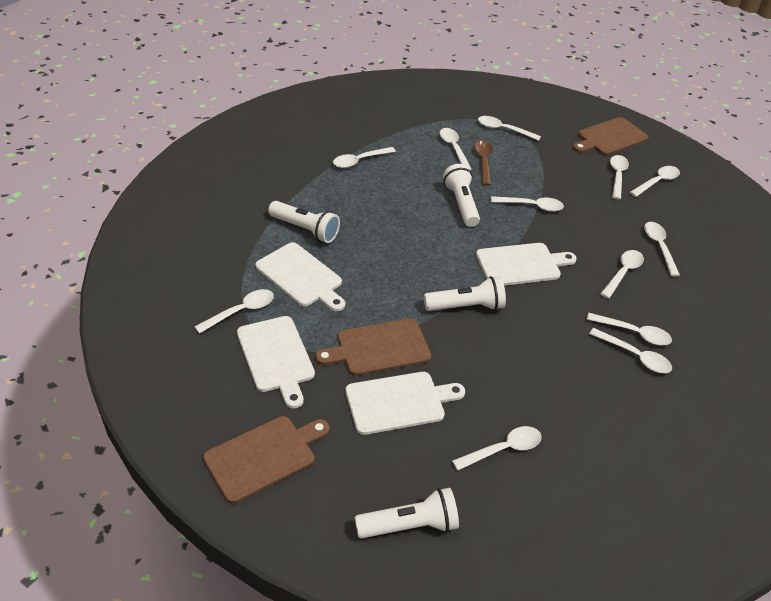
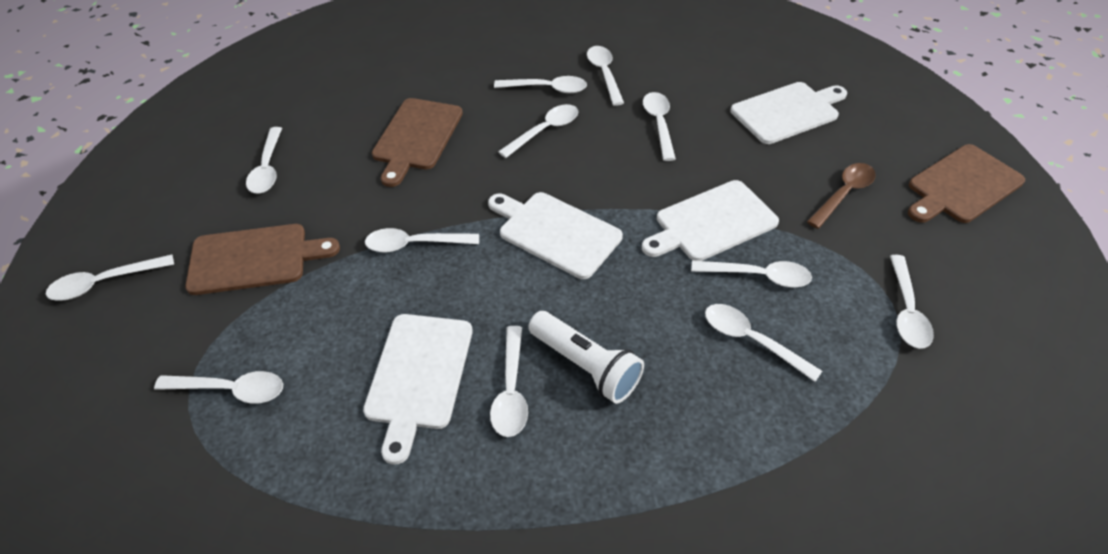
white flashlight: [268,201,340,243] [355,488,459,539] [424,276,506,311] [443,164,480,227] = 4 -> [528,311,644,404] = 1

